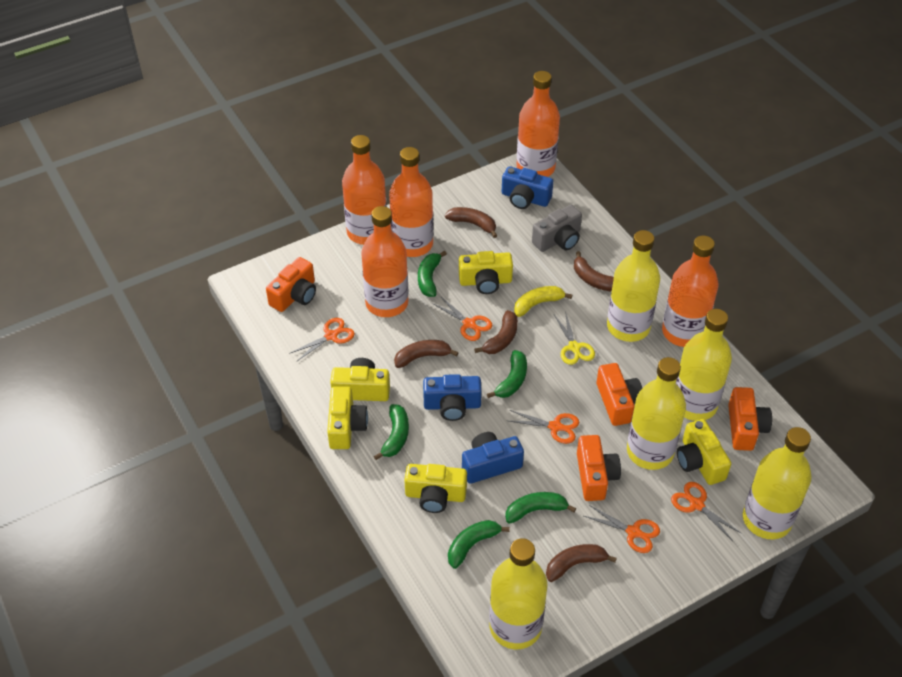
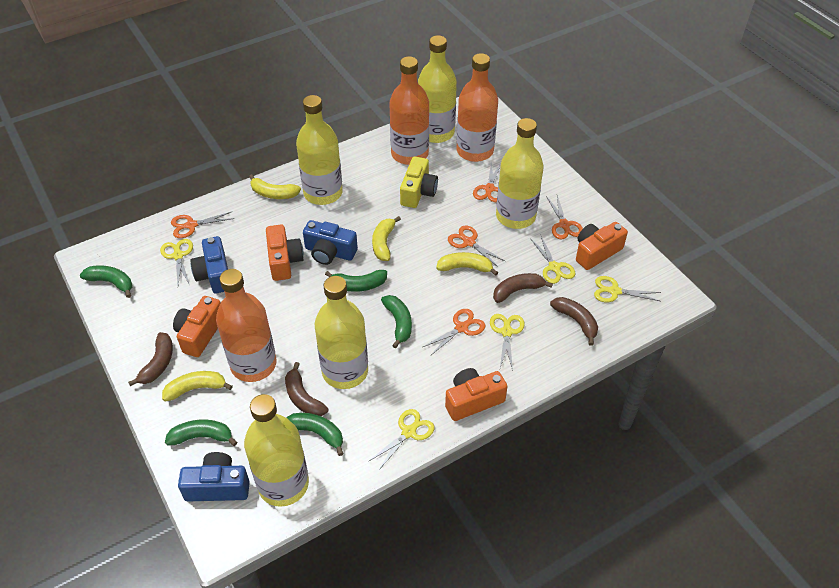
brown banana: [394,340,459,368] [445,207,497,238] [474,310,518,354] [546,544,617,582] [574,251,614,291] = 5 -> [128,332,173,386] [285,362,328,416] [493,273,553,303] [550,297,598,346] = 4
grey camera: [532,205,582,252] = 1 -> none = 0
orange bottle: [342,135,387,245] [361,206,409,317] [389,147,433,257] [517,71,560,177] [662,236,719,347] = 5 -> [216,269,276,382] [389,56,429,165] [457,53,498,162] = 3
yellow banana: [514,286,572,317] = 1 -> [162,371,233,402] [249,174,301,199] [372,216,401,261] [436,252,498,276] = 4
yellow camera: [327,386,368,449] [330,358,390,401] [404,464,467,513] [459,251,513,294] [677,419,731,485] = 5 -> [400,157,438,208] = 1
yellow scissors: [554,311,595,365] = 1 -> [160,239,193,285] [368,409,434,470] [490,314,525,371] [530,236,575,284] [594,276,661,302] = 5

